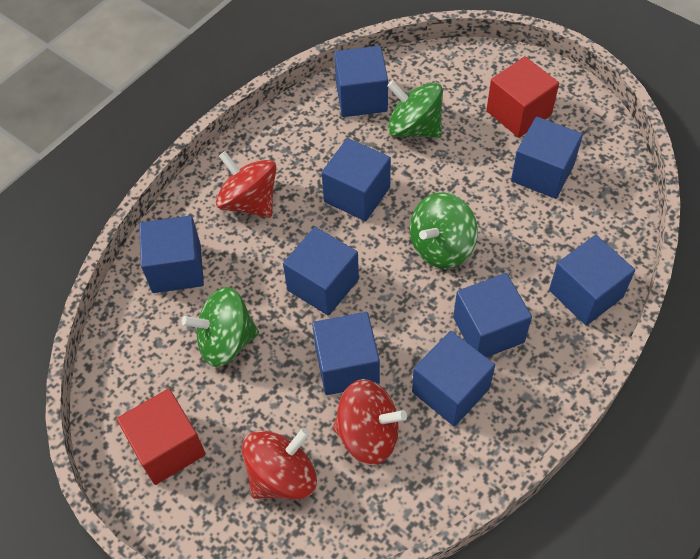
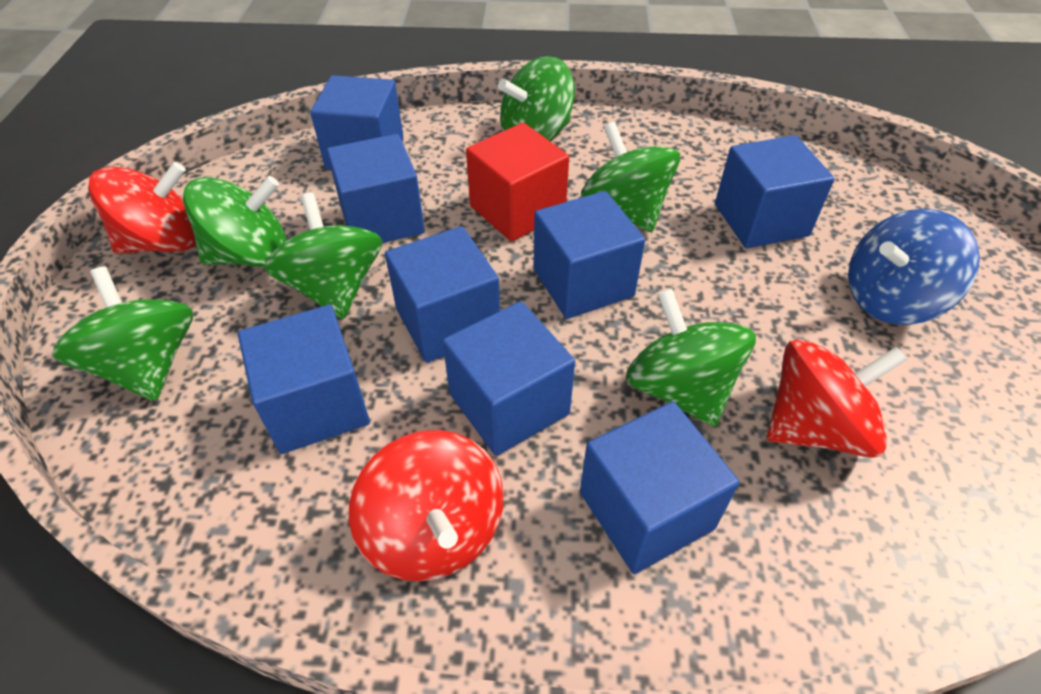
blue cube: [139,216,204,293] [283,227,359,316] [312,312,380,395] [321,138,391,221] [334,46,388,117] [412,331,495,426] [453,273,532,357] [511,117,583,199] [549,235,635,326] = 9 -> [238,305,370,454] [310,75,403,169] [326,134,425,243] [385,226,500,363] [442,301,575,456] [533,191,645,319] [580,402,739,574] [715,135,835,248] = 8
blue spinning top: none = 0 -> [848,209,980,325] = 1
green spinning top: [182,287,259,367] [387,80,443,138] [410,193,478,269] = 3 -> [52,266,193,401] [183,176,287,267] [264,193,382,319] [498,56,575,141] [581,121,680,232] [626,289,756,427] = 6
red cube: [117,389,206,485] [486,56,559,138] = 2 -> [466,123,569,242] = 1

